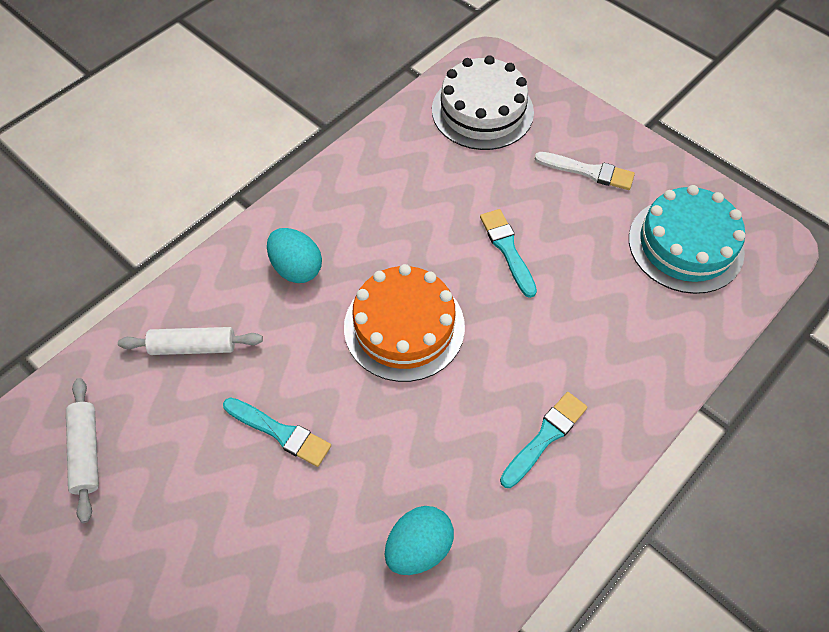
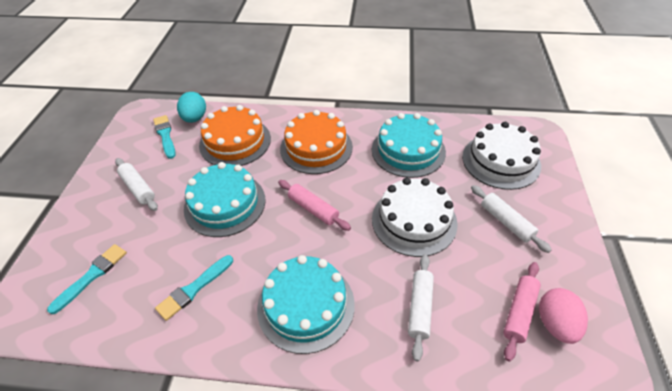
orange cake: [344,264,465,382] = 1 -> [199,105,271,166] [280,110,353,174] = 2
pink egg: none = 0 -> [539,288,588,344] = 1
pink rolling pin: none = 0 -> [278,180,351,231] [503,262,541,362] = 2
turquoise cake: [629,185,745,294] = 1 -> [184,162,265,237] [257,255,355,354] [372,113,446,178] = 3
turquoise egg: [267,228,322,283] [385,506,454,575] = 2 -> [177,92,206,123] = 1
white brush: [535,152,635,190] = 1 -> none = 0
white cake: [432,55,534,150] = 1 -> [372,178,458,257] [462,122,541,190] = 2
white rolling pin: [66,378,99,523] [118,327,263,355] = 2 -> [115,158,158,211] [408,254,434,362] [471,185,552,253] = 3

